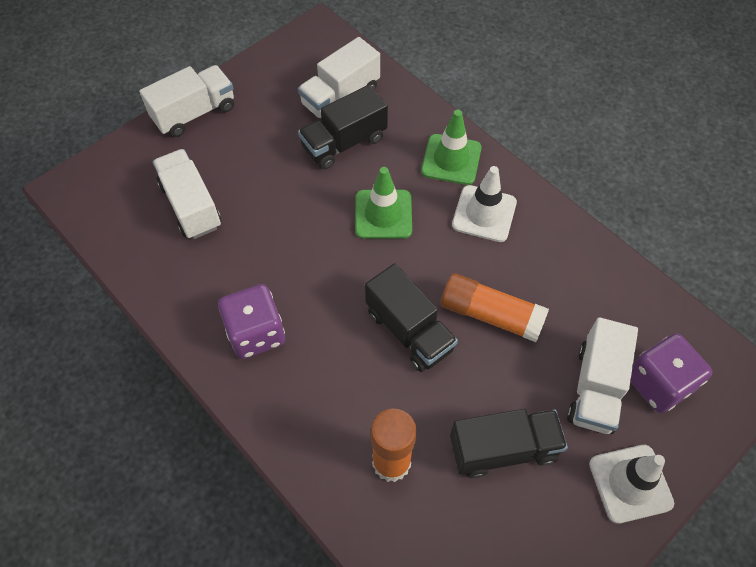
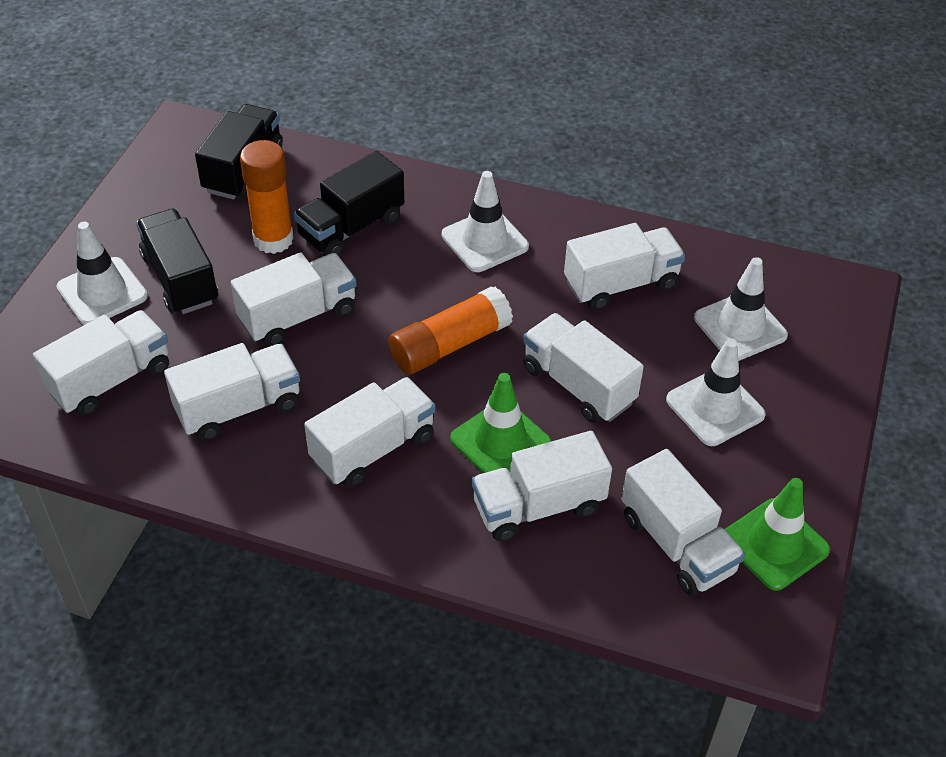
purple dice: [218,284,285,359] [630,333,712,413] = 2 -> none = 0
white traffic cone: [452,166,517,242] [589,445,674,524] = 2 -> [56,222,148,325] [442,171,529,272] [666,339,766,446] [694,257,788,361] = 4
white truck: [139,65,234,137] [152,149,221,239] [298,37,380,120] [567,317,638,434] = 4 -> [33,310,169,416] [164,343,300,441] [231,253,357,346] [304,377,436,488] [472,431,612,542] [523,313,644,423] [564,223,685,310] [622,449,745,596] = 8

